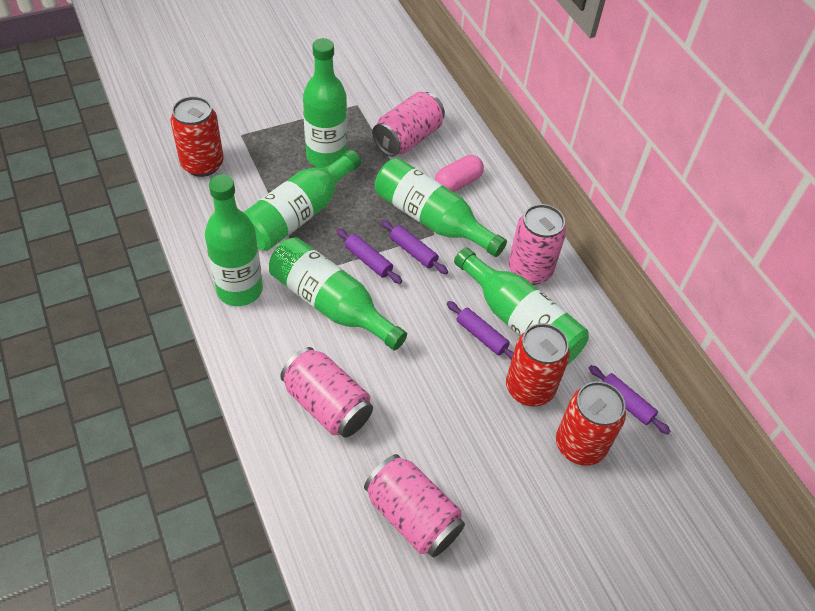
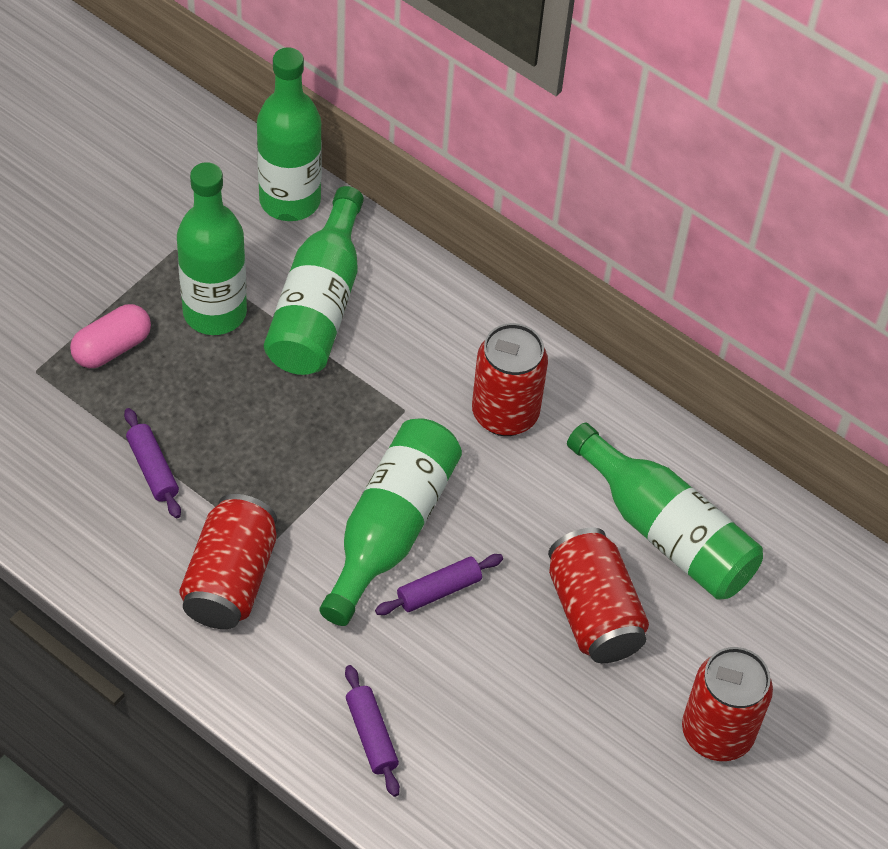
green bottle: [205,174,263,306] [244,150,361,251] [269,237,407,350] [303,38,347,168] [375,158,507,257] [454,247,589,365] = 6 -> [177,162,247,335] [257,47,322,221] [264,186,364,375] [320,418,462,626] [567,423,763,600] = 5
pink can: [280,347,373,438] [364,454,465,557] [372,92,445,157] [508,204,566,285] = 4 -> none = 0
purple rolling pin: [336,228,402,284] [381,220,448,274] [447,301,514,360] [589,365,671,434] = 4 -> [124,408,181,518] [345,665,400,797] [375,554,503,615] = 3
red can: [171,96,224,177] [506,323,570,406] [556,381,626,466] = 3 -> [179,494,277,629] [472,323,548,436] [548,528,649,663] [682,647,773,761] = 4

